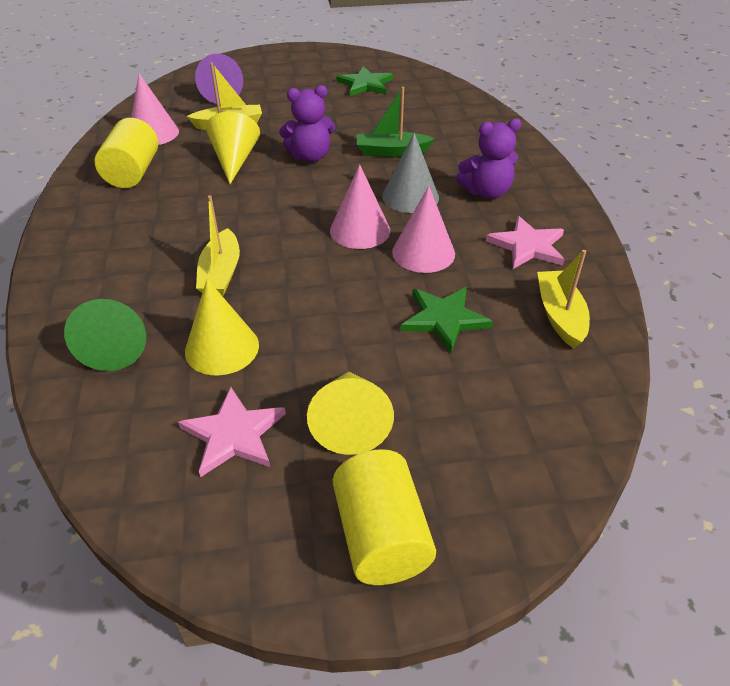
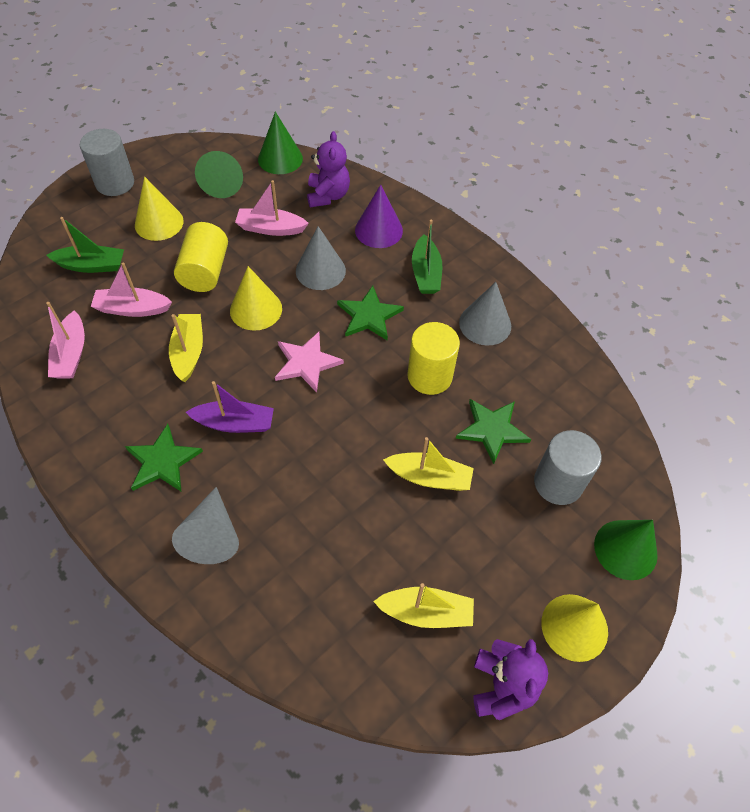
green boat: [357,87,435,157] = 1 -> [46,217,124,273] [412,220,442,294] = 2
green cone: [64,299,146,371] = 1 -> [195,151,243,198] [258,111,303,174] [594,520,658,580] = 3
green star: [336,66,393,96] [401,287,493,353] = 2 -> [125,424,203,492] [337,286,404,340] [456,399,531,464] = 3
grey cone: [382,133,439,213] = 1 -> [172,487,239,564] [296,226,346,290] [459,282,511,346] = 3
grey cylinder: none = 0 -> [80,129,134,196] [534,430,602,505] = 2
pink boat: none = 0 -> [46,302,85,379] [91,262,172,317] [235,180,309,236] = 3
pink cone: [131,73,179,145] [330,164,390,249] [392,186,455,273] = 3 -> none = 0
pink star: [178,387,286,477] [486,216,564,269] = 2 -> [275,332,344,393] = 1
purple boat: none = 0 -> [186,381,274,433] = 1

